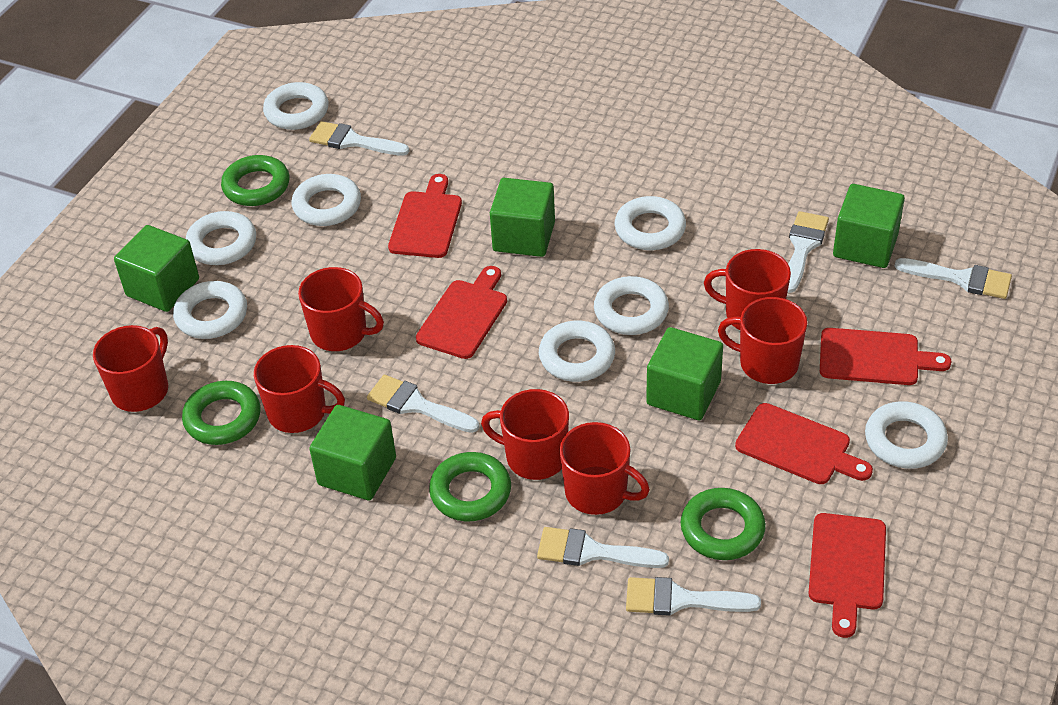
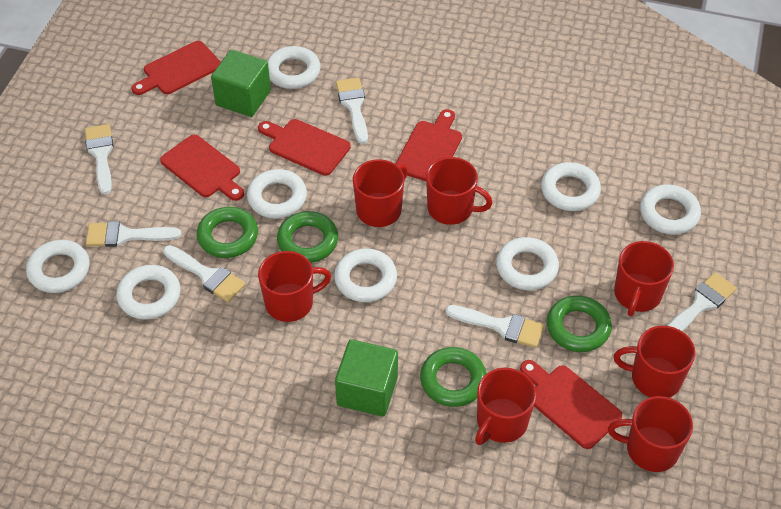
green cube: [114,225,199,312] [309,405,396,500] [490,178,555,257] [646,327,723,421] [833,184,905,268] = 5 -> [211,50,271,117] [335,339,398,417] = 2

